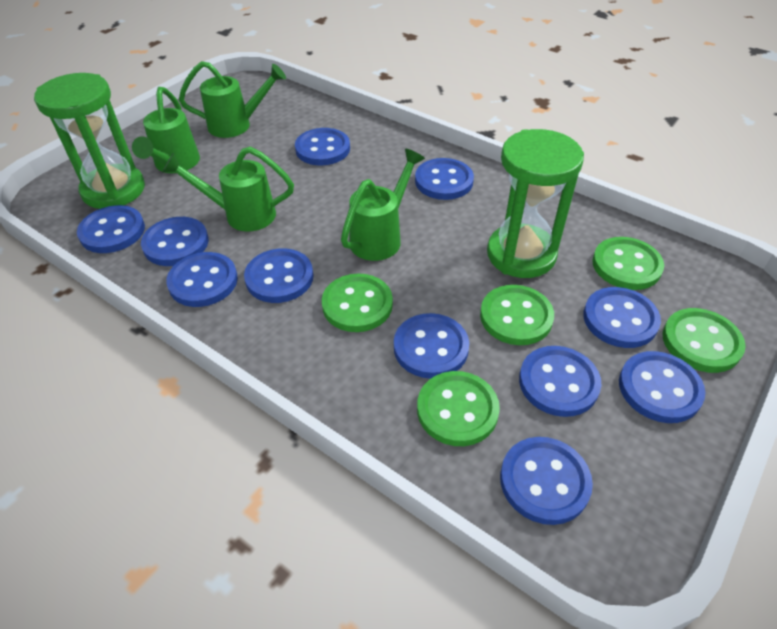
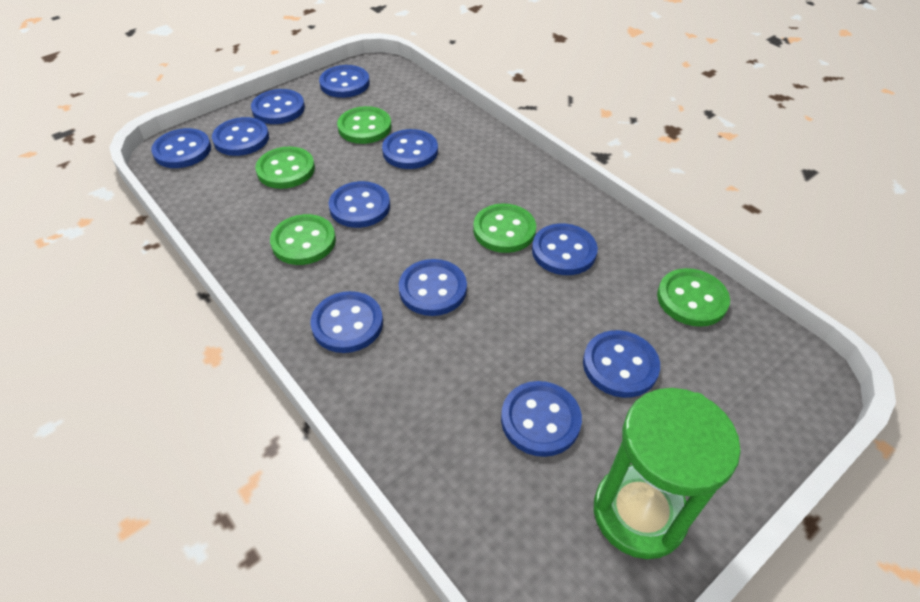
green hourglass: [34,73,145,209] [487,129,584,278] = 2 -> [594,388,741,559] = 1
green watering can: [132,87,200,173] [162,147,294,232] [179,61,286,138] [341,149,425,261] = 4 -> none = 0

